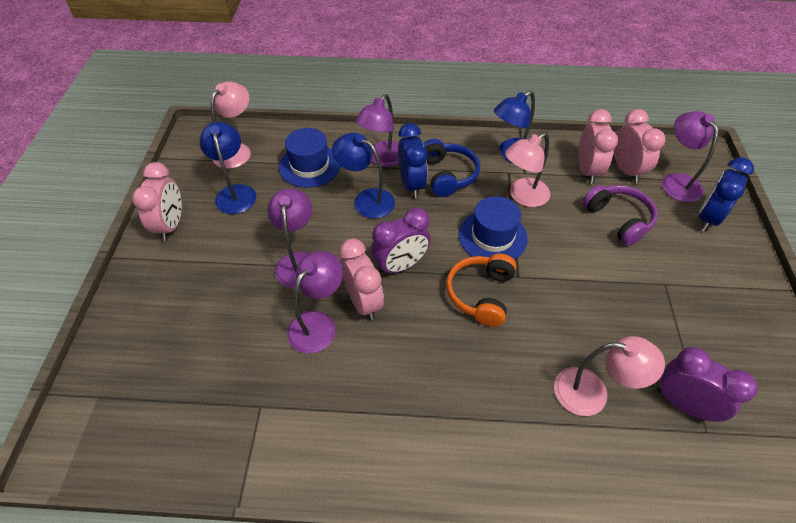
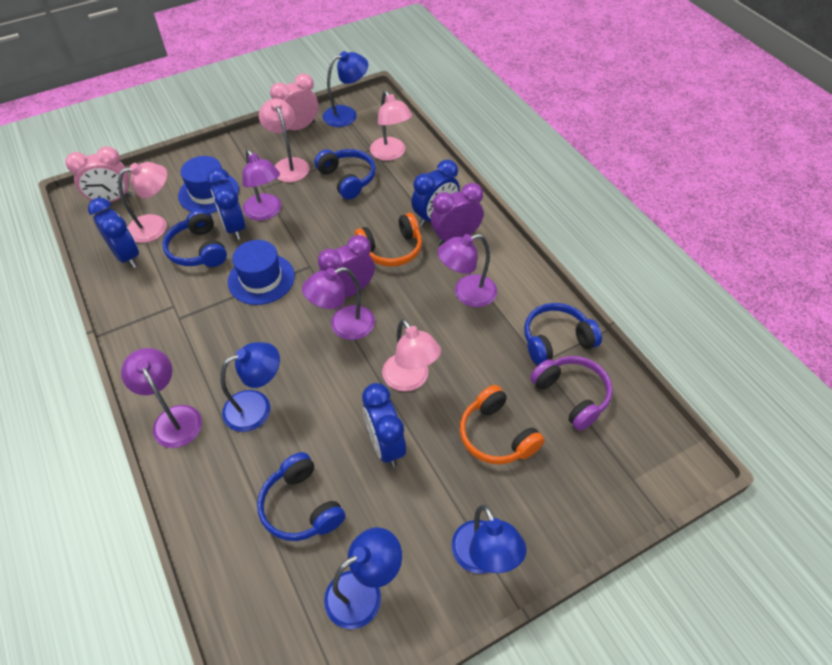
blue clock: [398,123,428,199] [698,157,754,231] = 2 -> [88,198,139,268] [207,168,245,240] [362,383,406,467] [411,160,459,226] = 4
blue headphones: [423,139,480,197] = 1 -> [162,209,227,267] [257,452,345,541] [314,149,376,199] [524,303,602,365] = 4
blue lamp: [200,122,256,214] [332,132,395,218] [494,90,535,162] = 3 -> [220,342,280,432] [323,51,368,127] [324,527,402,629] [452,505,527,574] = 4
orange headphones: [446,254,517,327] = 1 -> [354,213,422,267] [460,385,544,464] = 2
pink clock: [132,162,182,241] [339,239,384,321] [579,109,618,184] [614,109,665,183] = 4 -> [65,146,132,202] [270,73,318,134] = 2
pink lamp: [211,81,251,169] [505,132,550,207] [554,336,665,416] = 3 -> [118,162,167,243] [259,98,309,182] [370,91,412,161] [382,319,441,392] = 4

